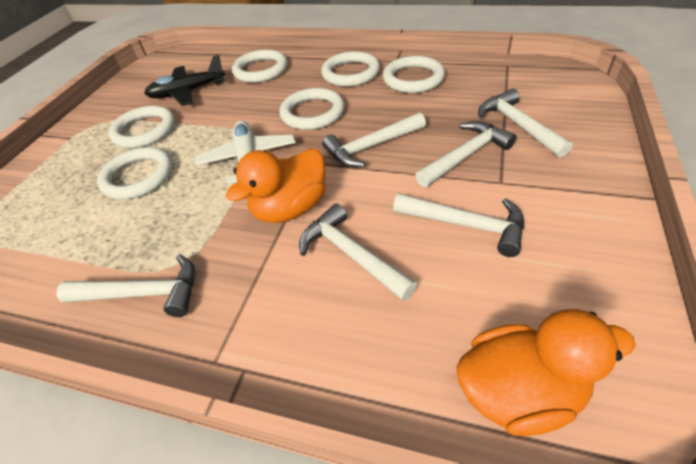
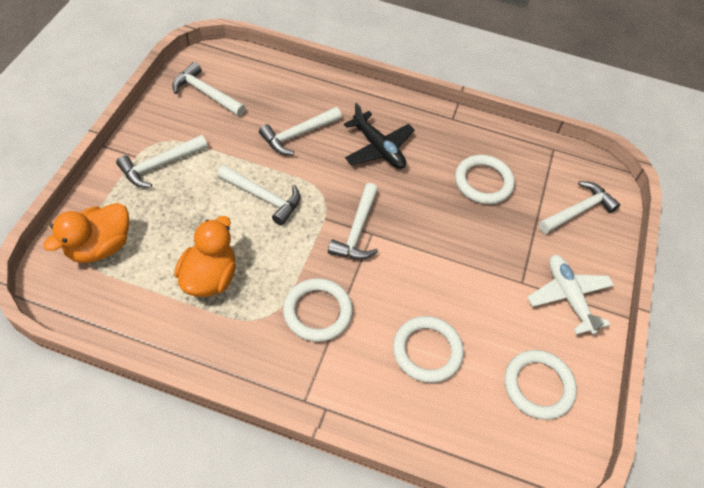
white ring: [97,147,173,199] [109,105,175,148] [232,49,288,83] [279,88,345,130] [321,51,380,87] [383,56,445,93] = 6 -> [283,278,353,342] [393,316,464,383] [455,155,515,204] [504,350,577,420] = 4

